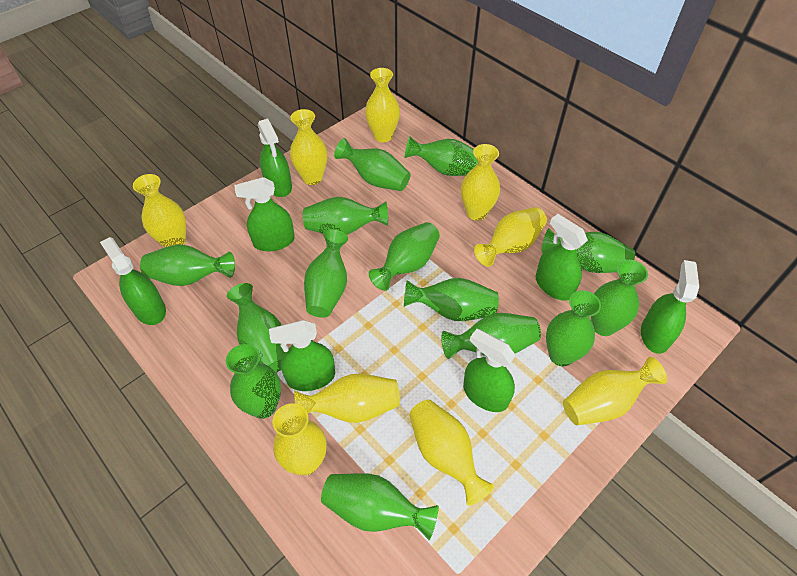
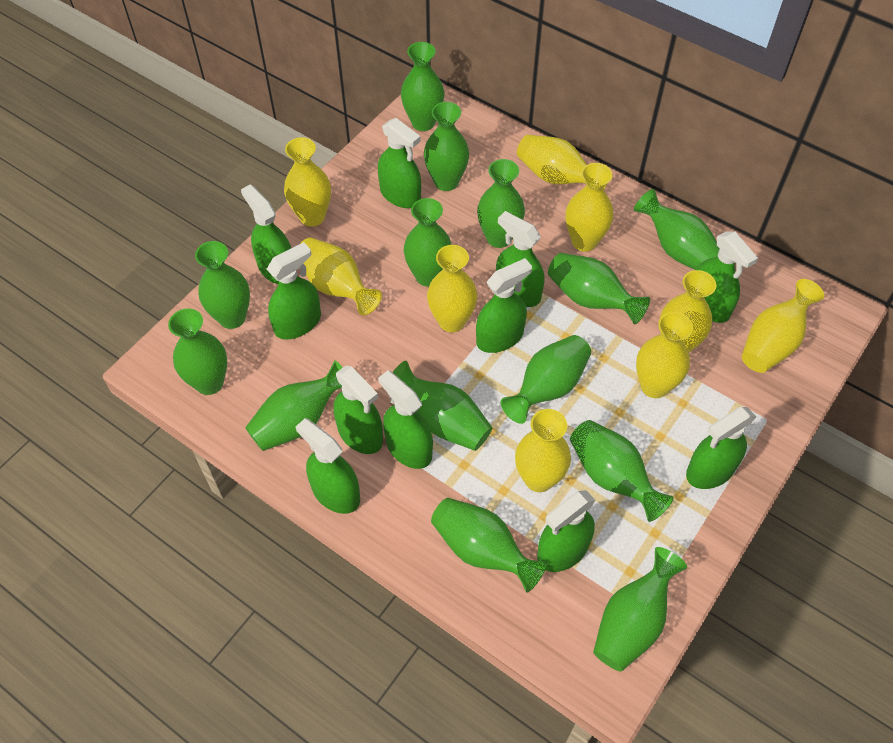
green spray bottle: [100,237,166,325] [234,177,295,251] [258,119,292,197] [269,320,335,391] [463,329,516,412] [536,214,588,301] [641,260,699,354] = 7 -> [241,184,291,284] [266,242,321,340] [296,418,360,514] [333,366,383,454] [378,118,421,208] [378,370,433,469] [476,258,532,353] [496,211,545,307] [537,490,595,572] [686,407,756,489] [696,231,758,323] = 11

